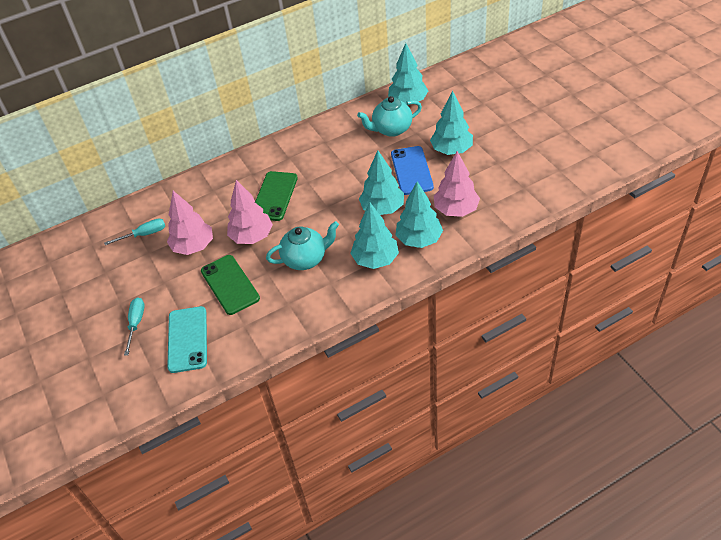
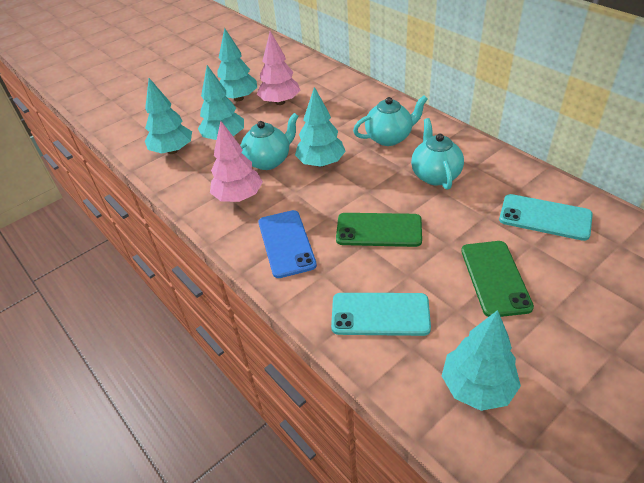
pink tree: [167,191,213,255] [227,180,273,244] [434,151,480,217] = 3 -> [210,121,263,202] [257,31,300,105] = 2
turquoise phone: [167,306,207,373] = 1 -> [331,293,431,336] [499,194,593,241] = 2
turquoise screwdriver: [104,218,165,245] [124,297,145,356] = 2 -> none = 0
turquoise teapot: [266,221,339,270] [357,96,422,137] = 2 -> [240,113,299,170] [353,95,428,146] [411,118,464,190] = 3

